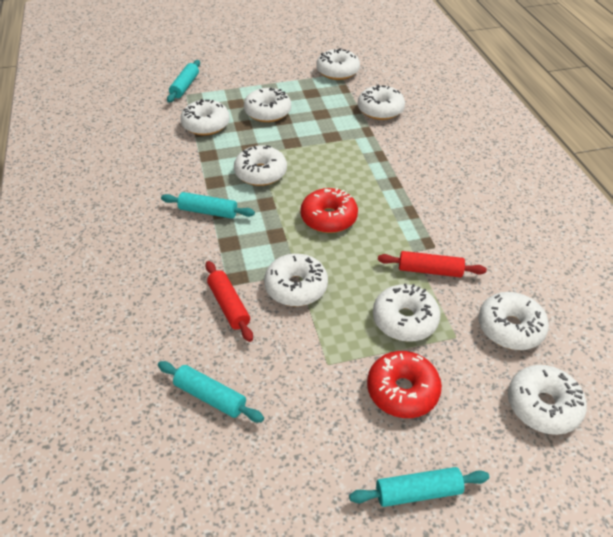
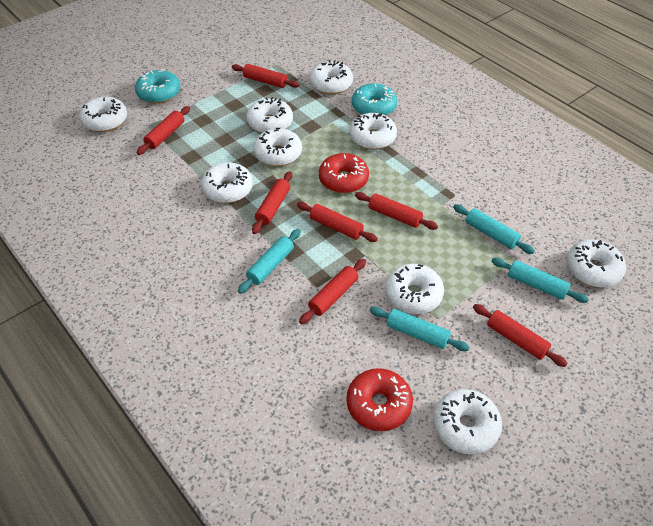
red rolling pin: [205,261,253,342] [378,251,487,278] = 2 -> [137,106,190,155] [232,64,299,88] [252,171,292,234] [297,202,378,242] [299,259,366,324] [355,192,438,230] [473,304,568,367] = 7
turquoise donut: none = 0 -> [135,69,180,104] [352,83,397,116] = 2

